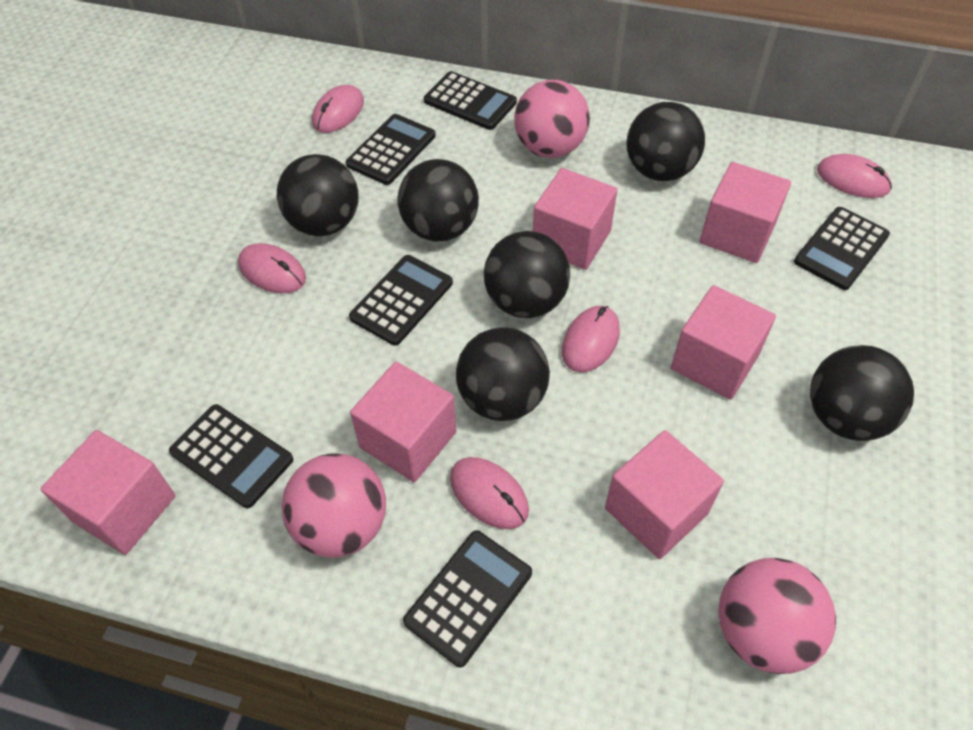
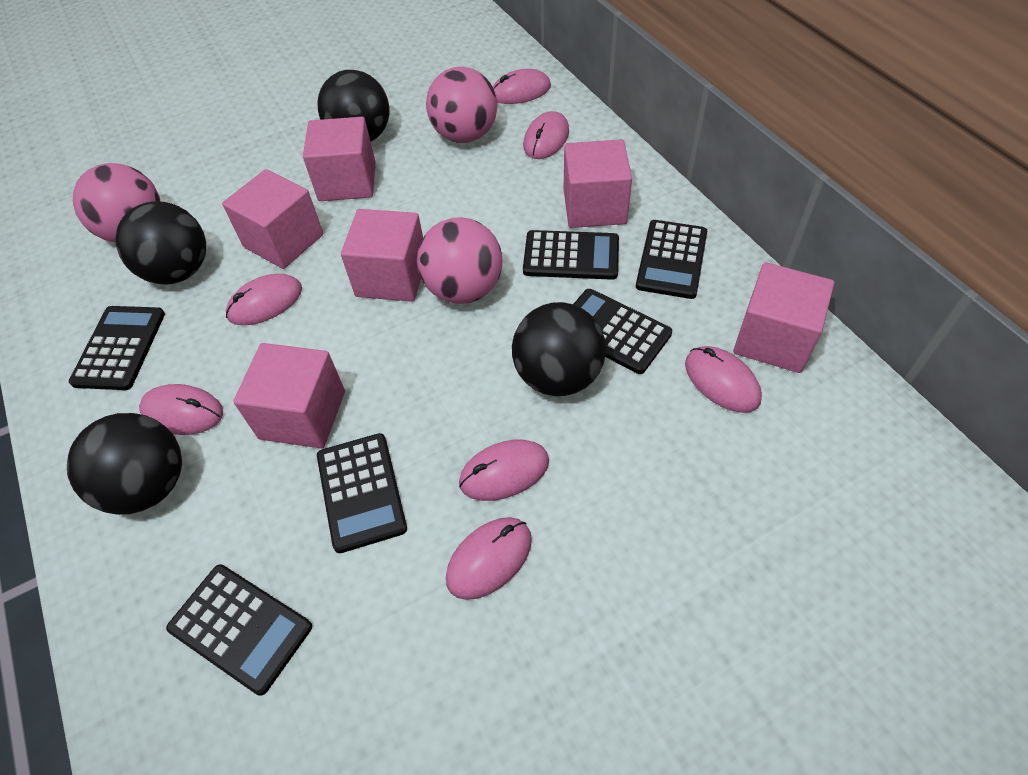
black ball: [277,154,358,236] [398,159,479,241] [456,327,550,421] [484,231,570,318] [626,102,705,181] [810,345,914,441] = 6 -> [67,413,182,515] [115,202,206,284] [317,70,390,141] [512,302,606,396] = 4
pink mouse: [238,243,306,294] [312,85,364,133] [450,457,529,529] [562,306,620,372] [817,154,892,198] = 5 -> [139,384,223,435] [226,274,302,325] [446,517,532,600] [459,440,549,501] [493,69,551,104] [523,111,569,159] [685,346,762,413] = 7

